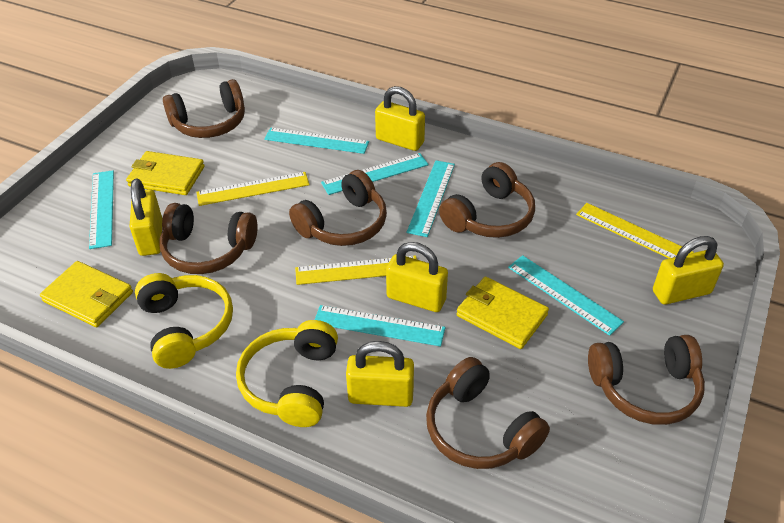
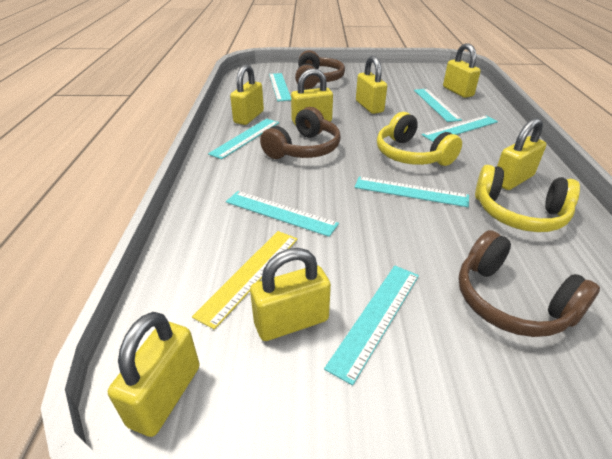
brown headphones: [160,203,258,274] [163,79,245,138] [289,170,387,246] [426,357,550,469] [439,162,535,238] [588,335,705,425] = 6 -> [260,107,341,159] [295,50,345,89] [458,230,600,337] = 3
turquoise ruler: [89,170,114,249] [264,128,369,154] [315,305,445,347] [321,153,429,195] [407,160,455,237] [508,255,624,336] = 6 -> [208,118,279,159] [226,191,339,237] [269,73,291,101] [324,266,419,385] [355,177,469,207] [414,89,462,122] [422,116,498,142] = 7
yellow padlock: [129,178,162,256] [346,341,414,407] [375,86,425,151] [386,242,448,312] [653,236,724,305] = 5 -> [108,312,200,437] [230,64,264,125] [250,248,331,341] [291,68,333,126] [356,56,387,114] [443,43,481,98] [497,118,547,190] = 7
yellow ruler: [197,172,309,206] [295,255,417,285] [576,203,694,258] = 3 -> [192,231,298,330] = 1
yellow wallet: [40,261,133,327] [126,151,205,195] [457,277,549,349] = 3 -> none = 0

